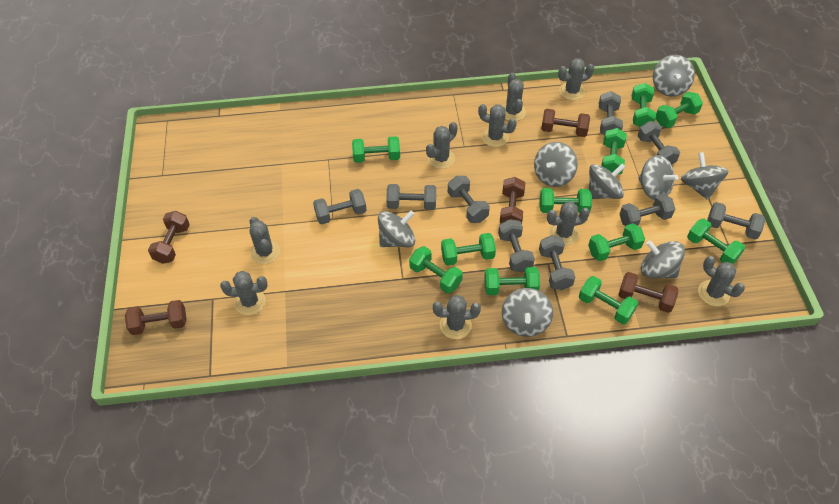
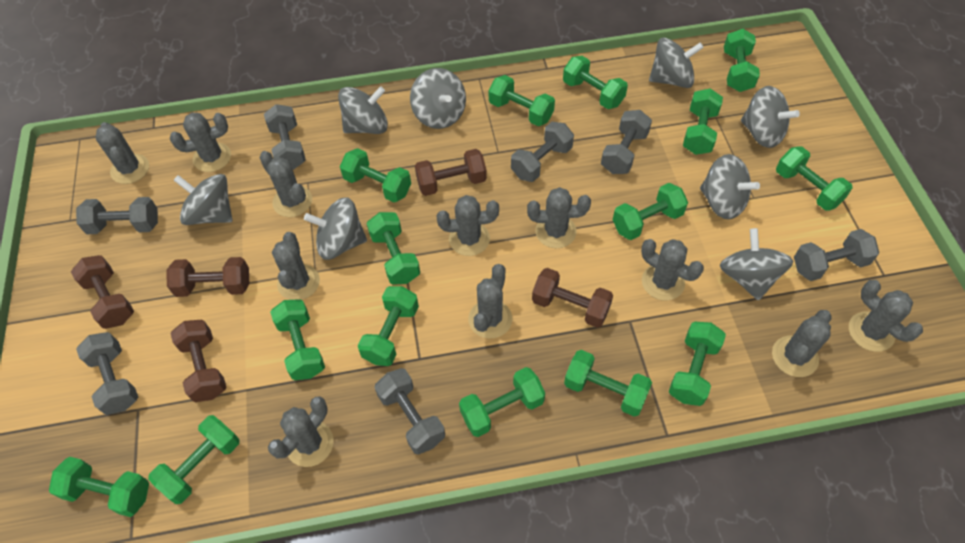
green dumbbell: [352,136,400,163] [409,246,463,293] [441,233,496,266] [484,267,540,295] [540,188,592,213] [579,276,638,324] [588,223,645,261] [601,128,627,175] [632,83,656,127] [656,92,703,128] [687,219,745,264] = 11 -> [49,457,149,517] [148,415,240,504] [270,299,325,380] [340,148,411,202] [358,286,419,366] [367,212,420,285] [459,367,545,437] [489,75,555,126] [563,56,628,109] [564,350,652,417] [613,183,688,240] [669,322,726,406] [683,88,723,155] [724,29,760,92] [776,146,852,211] = 15
grey cactus: [220,271,267,315] [249,217,280,264] [426,122,458,169] [433,295,481,339] [478,104,516,147] [502,73,526,121] [547,202,590,246] [558,58,594,100] [698,256,745,306] = 9 -> [96,122,149,184] [170,113,231,172] [259,151,312,217] [268,397,334,467] [272,232,320,300] [437,195,499,256] [468,264,512,339] [527,187,591,248] [641,239,704,300] [772,310,832,377] [849,280,923,352] = 11
grey dumbbell: [313,189,366,224] [386,184,436,210] [448,176,490,223] [498,219,535,272] [539,235,575,290] [599,91,623,135] [620,194,675,226] [638,121,680,165] [707,202,765,240] = 9 -> [76,197,158,234] [76,332,138,415] [264,104,306,170] [374,368,445,455] [511,122,574,182] [601,110,652,174] [794,229,879,281] = 7

